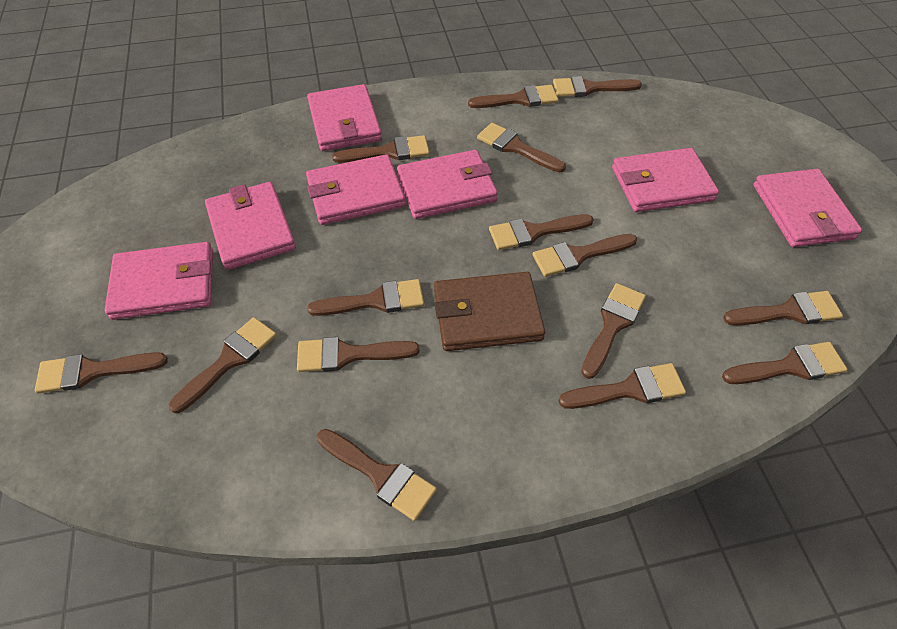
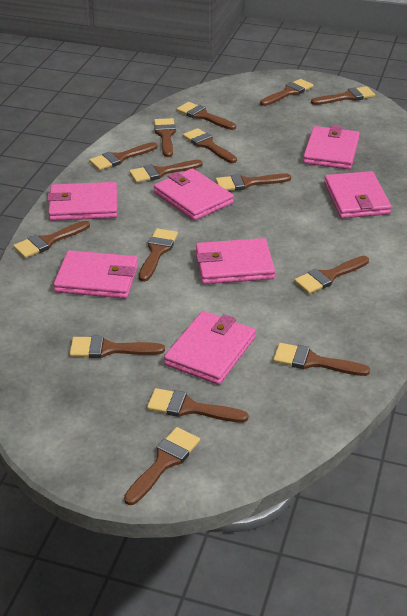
brown wallet: [434,272,545,351] = 1 -> none = 0

